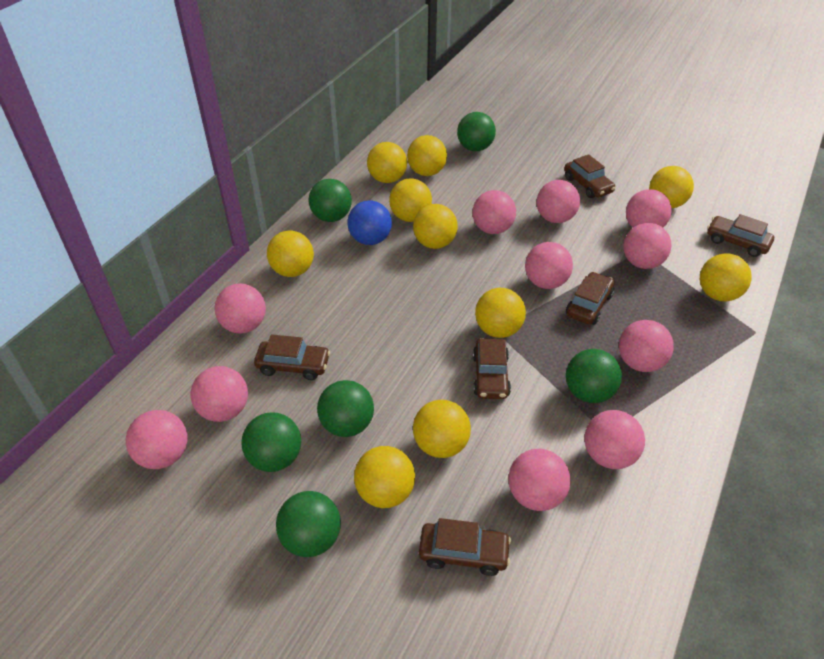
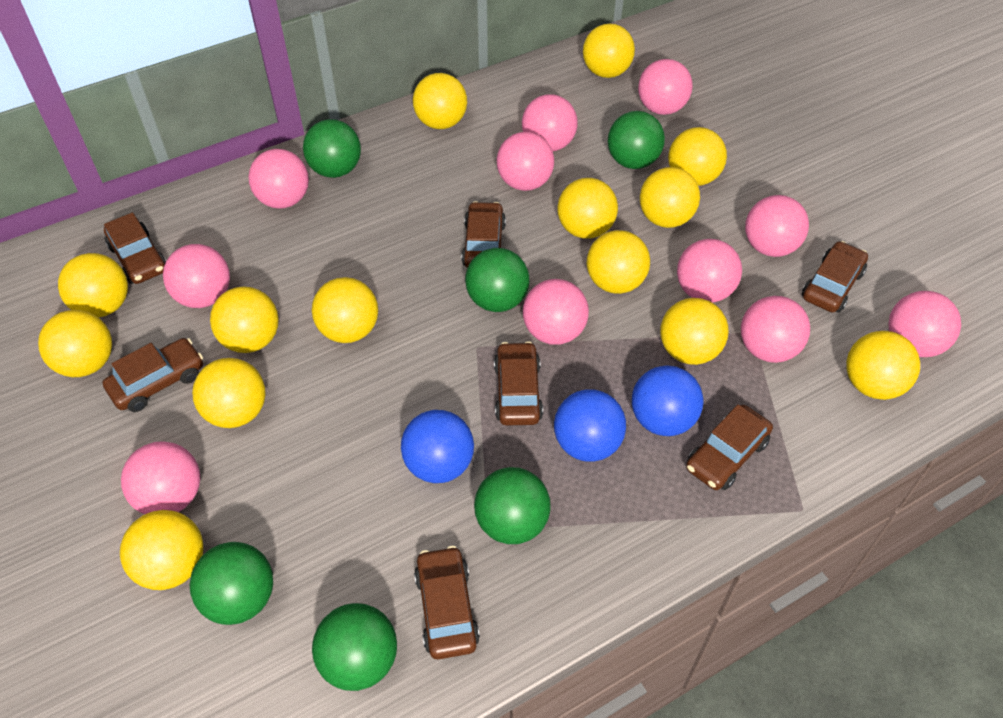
blue ball: [347,200,392,245] = 1 -> [401,410,474,483] [554,389,626,462] [632,365,703,436] = 3
brown car: [254,335,330,380] [419,518,511,576] [473,338,511,399] [565,154,616,198] [566,272,614,325] [707,214,774,257] = 6 -> [103,338,203,412] [104,212,166,284] [414,546,480,659] [461,201,506,268] [494,342,543,426] [686,404,773,490] [802,241,868,313] = 7
yellow ball: [267,231,314,277] [354,446,415,508] [367,142,407,183] [389,178,432,222] [407,135,447,176] [413,204,458,249] [413,400,471,458] [475,288,526,338] [649,166,694,208] [700,253,752,301] = 10 -> [38,310,112,377] [58,253,128,318] [120,510,203,590] [192,358,266,428] [210,287,279,353] [312,277,378,343] [413,73,467,129] [557,178,618,239] [583,23,635,78] [587,230,650,294] [640,167,700,228] [660,298,729,365] [668,127,727,186] [846,331,920,400] = 14

